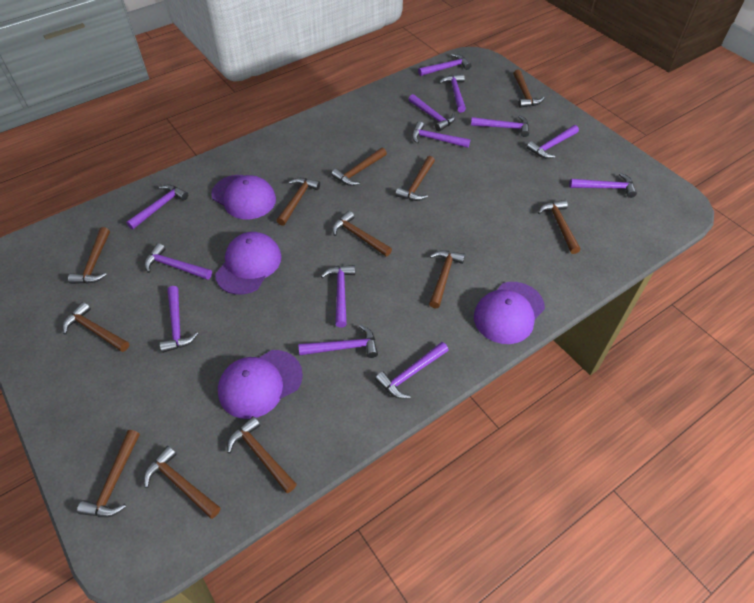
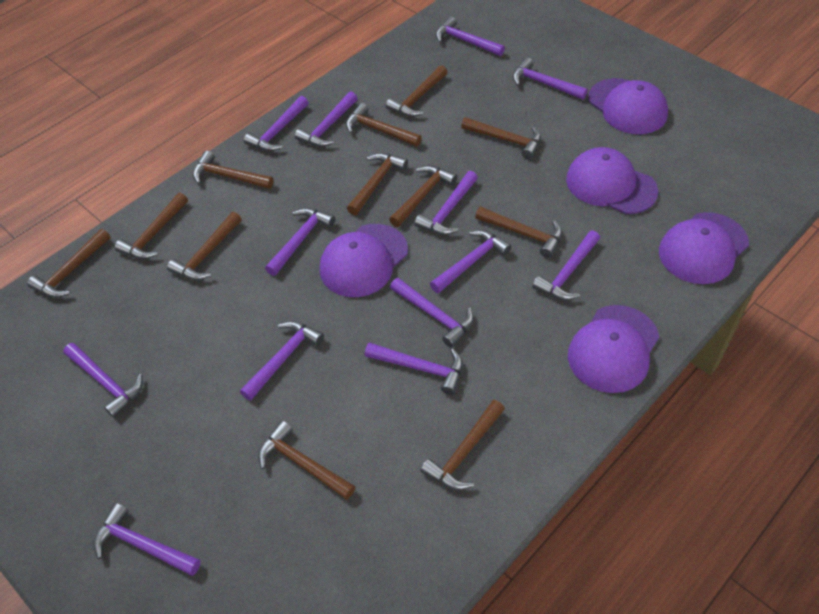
purple cap: [211,175,276,219] [215,232,282,295] [218,350,303,419] [474,282,545,344] = 4 -> [320,224,408,297] [566,147,658,214] [568,305,659,393] [588,78,668,134] [659,212,749,284] = 5

